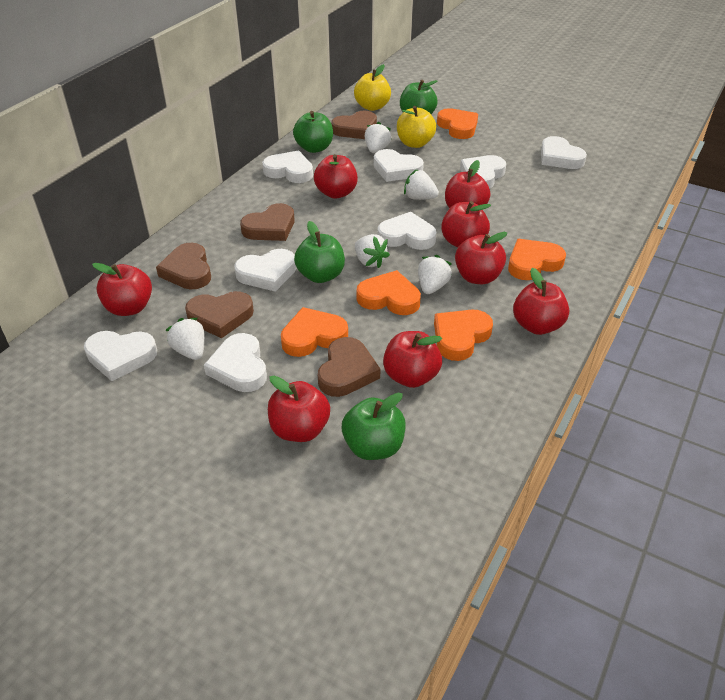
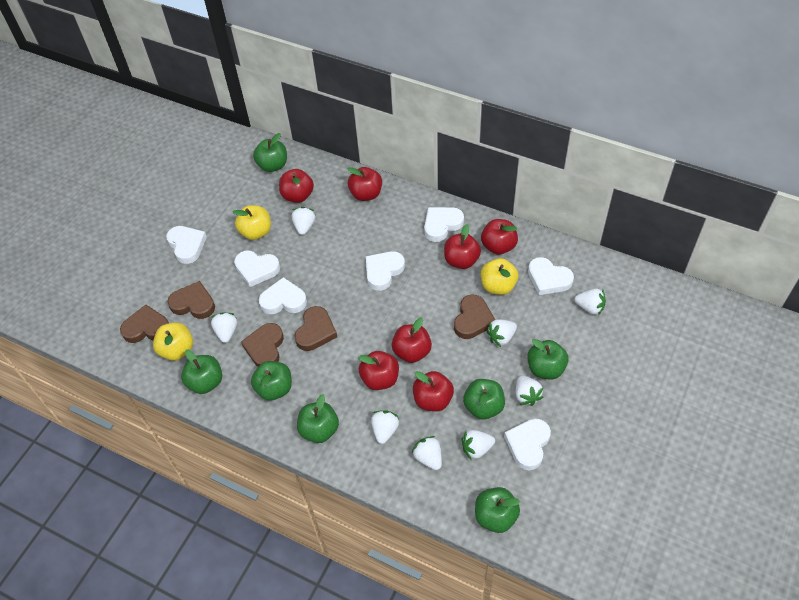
green apple: [293,111,333,153] [294,221,345,283] [342,393,406,460] [400,80,438,114] = 4 -> [181,350,222,394] [251,361,292,401] [253,133,287,172] [297,394,339,443] [463,379,505,419] [475,487,520,533] [528,339,569,379] = 7
orange heart: [281,307,348,357] [357,270,421,315] [434,310,493,361] [437,108,478,139] [508,239,566,280] = 5 -> none = 0
red apple: [92,263,152,316] [268,376,330,442] [314,154,358,199] [383,331,442,388] [441,201,491,247] [445,160,490,208] [455,232,507,284] [513,268,569,335] = 8 -> [279,169,314,203] [347,167,382,201] [358,351,399,390] [392,317,432,363] [413,371,454,412] [444,224,481,269] [481,219,518,255] = 7
white heart: [84,331,157,381] [204,333,267,392] [234,249,297,292] [262,150,313,183] [374,149,424,182] [378,212,436,250] [460,155,506,189] [541,136,587,169] = 8 -> [166,226,207,264] [234,251,280,287] [259,277,307,314] [366,251,405,291] [424,207,464,242] [504,419,551,470] [528,257,574,295] = 7
white strawberry: [166,318,205,360] [355,234,390,268] [365,121,391,153] [404,170,439,200] [418,255,452,294] = 5 -> [211,312,237,343] [292,207,315,235] [371,410,399,444] [412,436,442,470] [462,430,495,461] [486,319,517,347] [516,376,543,406] [575,288,606,315] = 8
yellow apple: [354,64,391,111] [397,106,436,148] = 2 -> [153,322,193,361] [233,205,271,240] [481,258,519,295] = 3

